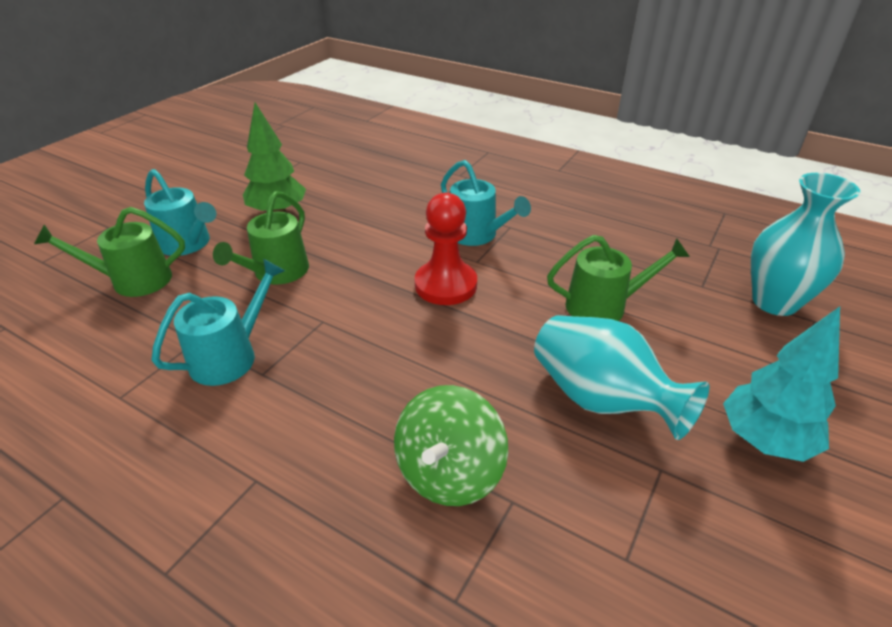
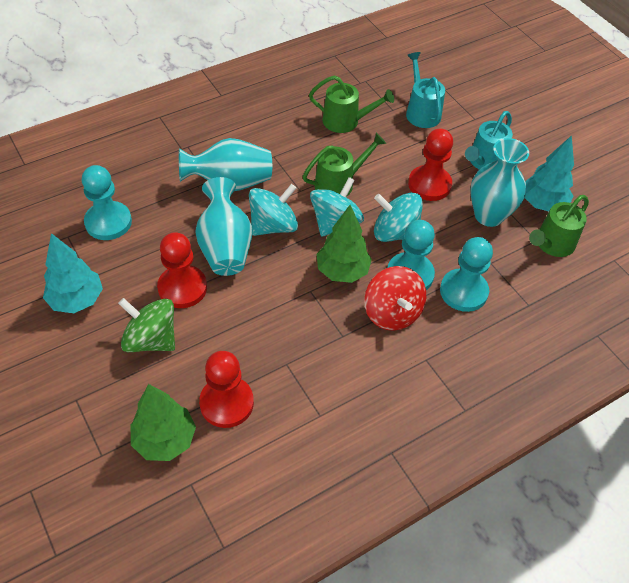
green tree: [243,103,306,212] = 1 -> [131,384,196,461] [317,205,372,283] = 2
red pawn: [415,193,477,305] = 1 -> [157,232,207,308] [199,351,254,428] [408,128,453,201] = 3
red spinning top: none = 0 -> [364,266,426,331] = 1
turquoise pawn: none = 0 -> [82,165,132,240] [388,220,435,290] [440,237,493,312] = 3
turquoise spinning top: none = 0 -> [249,184,298,236] [310,177,364,237] [374,192,423,242] = 3
turquoise tree: [723,307,840,462] = 1 -> [43,233,103,313] [525,135,574,211] = 2
turquoise vase: [534,315,710,440] [751,173,860,316] = 2 -> [179,138,272,191] [195,177,252,276] [470,138,529,227] = 3
turquoise watering can: [144,169,216,256] [151,259,285,386] [441,160,531,246] = 3 -> [406,52,445,128] [465,111,513,170] = 2

